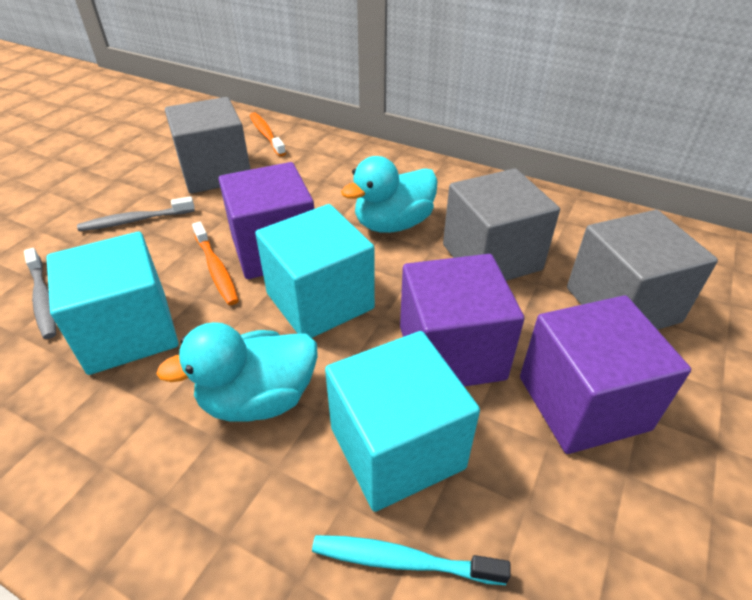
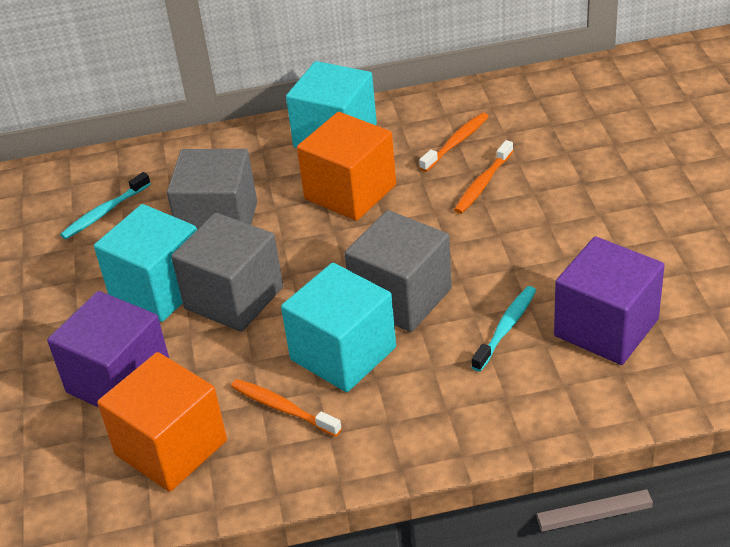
grey toothbrush: [24,248,56,339] [77,196,195,231] = 2 -> none = 0
orange cube: none = 0 -> [97,352,227,492] [297,112,396,221] = 2
orange toothbrush: [192,222,239,305] [250,112,286,156] = 2 -> [231,379,342,436] [419,113,489,172] [454,140,513,214] = 3
purple cube: [219,162,314,279] [400,254,524,387] [520,295,691,454] = 3 -> [47,291,169,408] [554,236,665,365] = 2
turquoise duck: [156,322,318,422] [341,156,438,233] = 2 -> none = 0
turquoise toothbrush: [312,535,511,585] = 1 -> [60,172,151,239] [472,286,536,372] = 2

